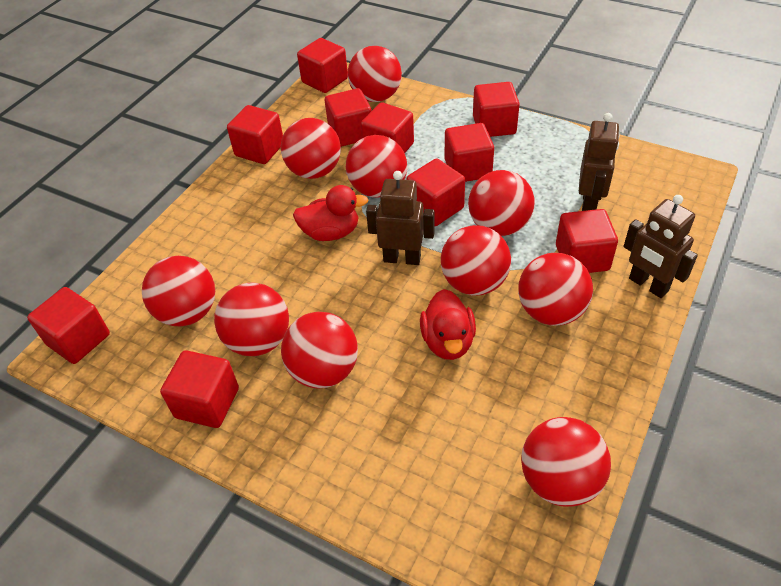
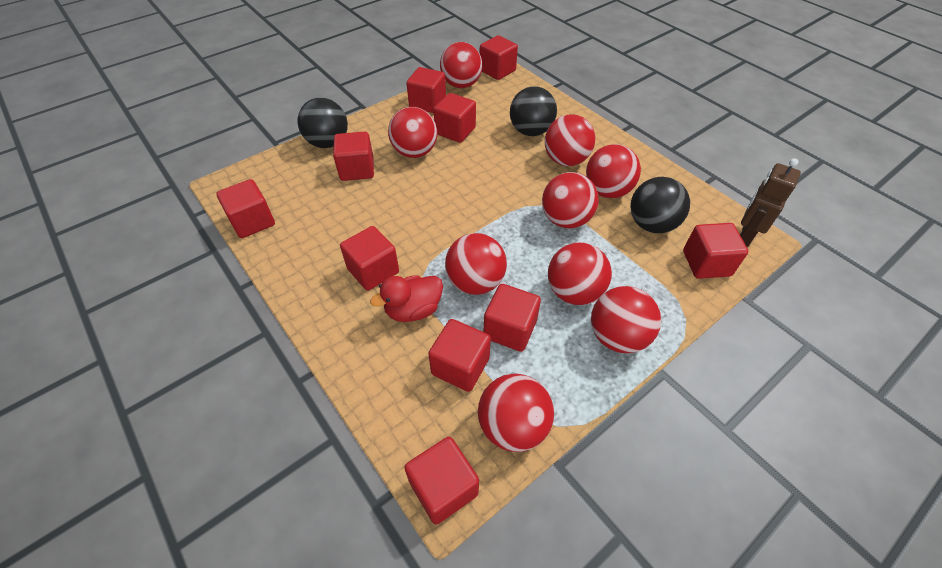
black ball: none = 0 -> [298,98,348,148] [510,86,557,136] [630,177,690,233] = 3
brown robot: [366,171,435,265] [579,113,620,211] [624,195,698,298] = 3 -> [740,158,801,247] = 1
red ball: [142,256,215,326] [214,283,289,356] [281,118,341,179] [281,312,358,389] [346,135,407,197] [348,46,402,102] [441,225,511,295] [468,170,534,236] [518,253,593,326] [521,417,611,507] = 10 -> [388,107,437,158] [440,42,482,88] [445,233,507,295] [478,373,554,452] [542,172,599,228] [545,114,595,166] [548,242,612,305] [586,144,641,198] [591,286,661,353] = 9
red duck: [293,185,369,241] [420,289,476,360] = 2 -> [370,275,443,322] = 1

